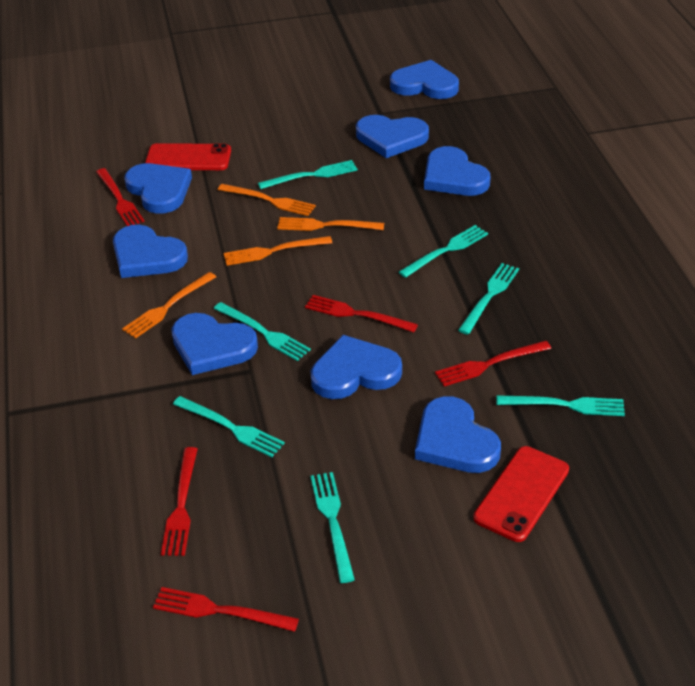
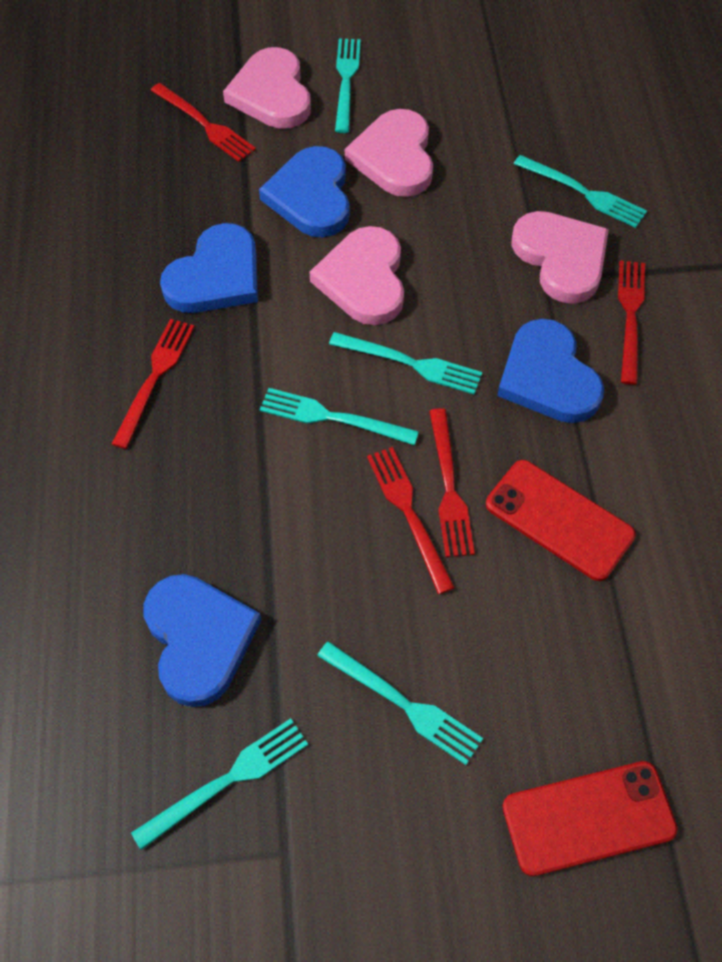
blue heart: [113,225,188,278] [124,163,192,214] [171,313,258,375] [311,335,402,399] [356,115,429,158] [390,60,459,99] [415,396,501,473] [424,146,491,196] = 8 -> [143,574,261,707] [160,223,258,313] [259,146,350,237] [497,319,604,423] = 4
orange fork: [122,272,216,339] [218,184,316,216] [223,236,332,266] [277,217,384,231] = 4 -> none = 0
pink heart: none = 0 -> [223,47,311,129] [309,226,404,325] [345,109,433,197] [511,211,609,304] = 4
turquoise fork: [173,396,285,457] [214,302,311,361] [258,160,358,189] [311,472,355,583] [399,225,488,278] [458,263,519,334] [496,395,625,416] = 7 -> [131,718,308,850] [260,388,419,445] [317,641,483,765] [329,332,482,394] [335,38,361,133] [514,155,647,228] = 6

